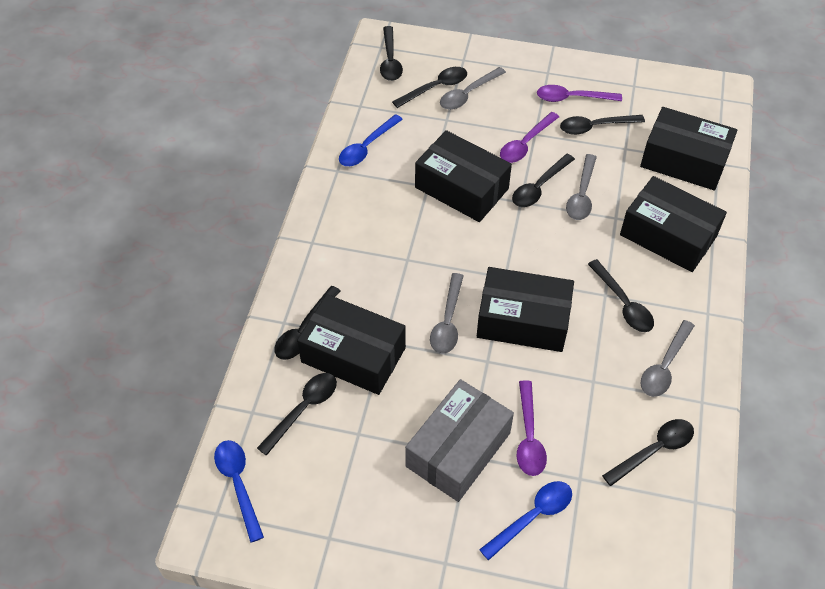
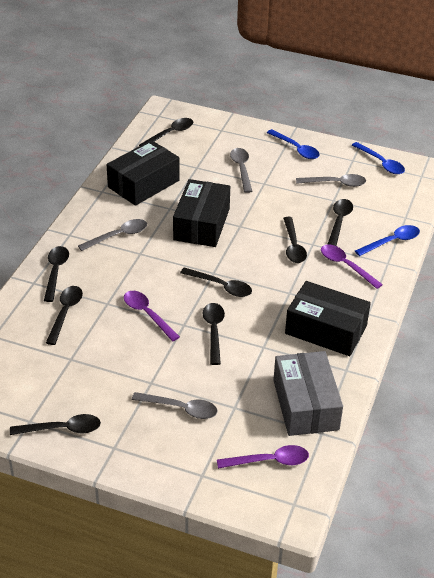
black box: [297,294,406,395] [415,130,512,222] [477,267,574,352] [620,176,727,272] [640,107,738,191] = 5 -> [106,140,180,206] [173,179,230,247] [285,281,371,356] = 3

